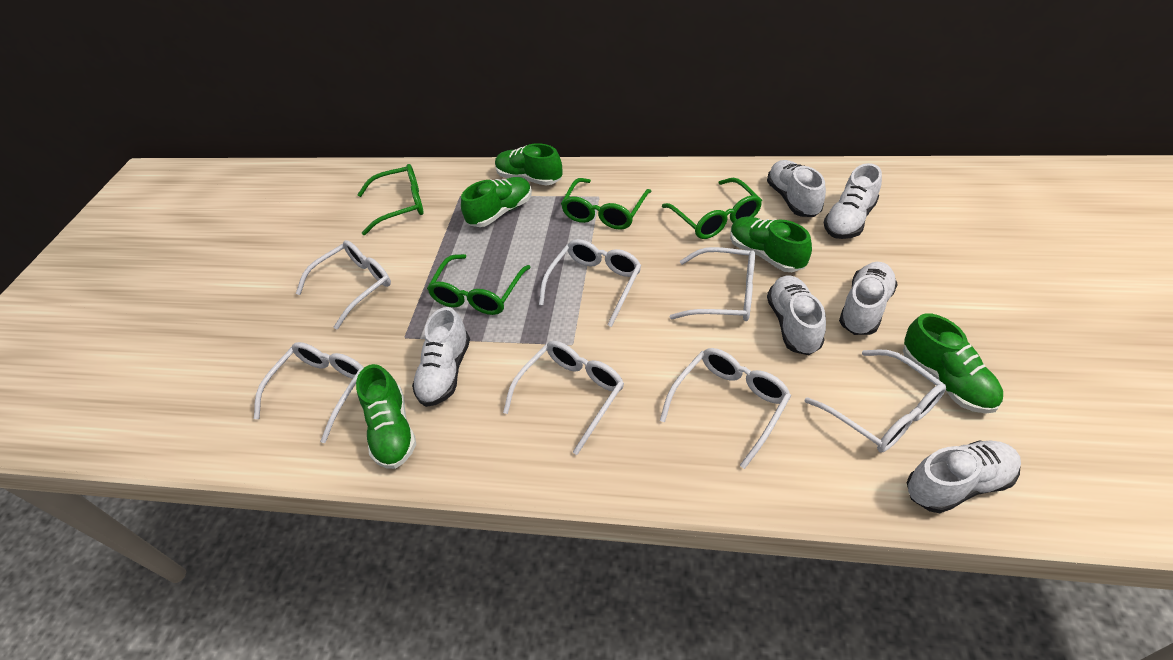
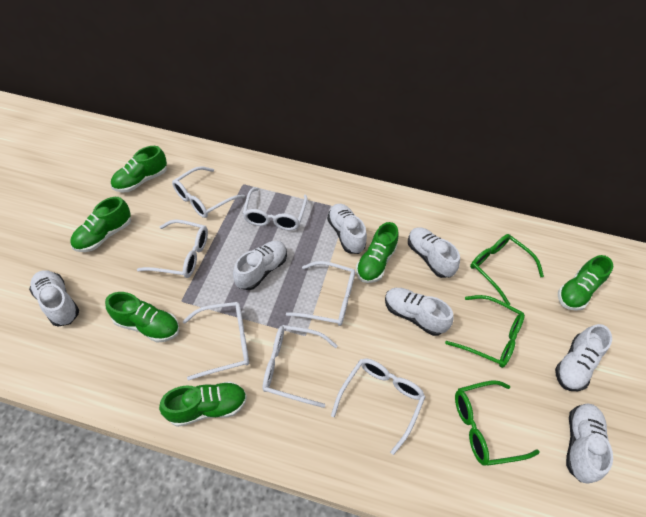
green glasses: [357,164,424,235] [427,254,531,315] [561,178,652,230] [662,178,762,239] = 4 -> [445,295,525,368] [455,380,540,466] [470,234,544,305] = 3
green shoe: [356,364,416,469] [461,177,532,227] [495,143,563,186] [730,216,812,272] [903,313,1003,414] = 5 -> [70,197,131,252] [105,292,179,343] [111,146,167,192] [159,381,247,427] [356,222,399,283] [558,255,613,311] = 6
white shoe: [412,307,470,407] [767,160,826,217] [767,275,826,355] [824,163,882,239] [839,262,898,335] [907,440,1021,513] = 6 -> [29,270,79,327] [233,241,287,290] [327,204,367,254] [385,288,454,336] [408,227,460,278] [555,324,612,391] [566,404,613,484] = 7

